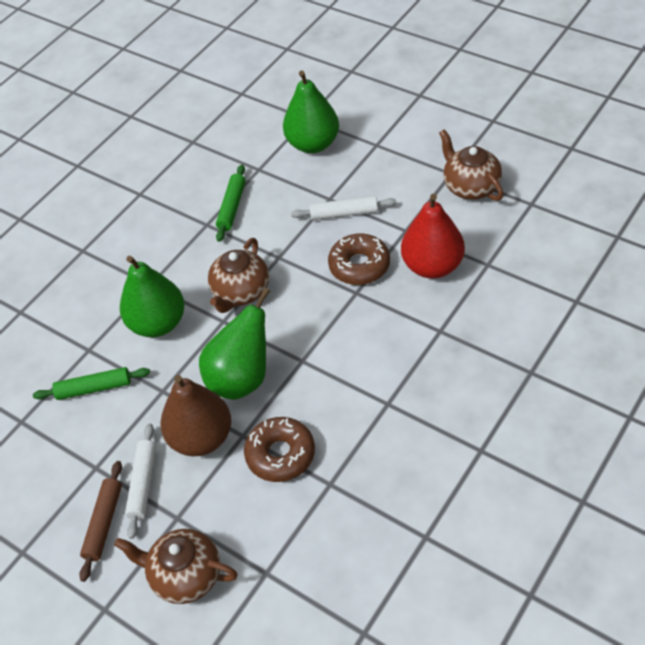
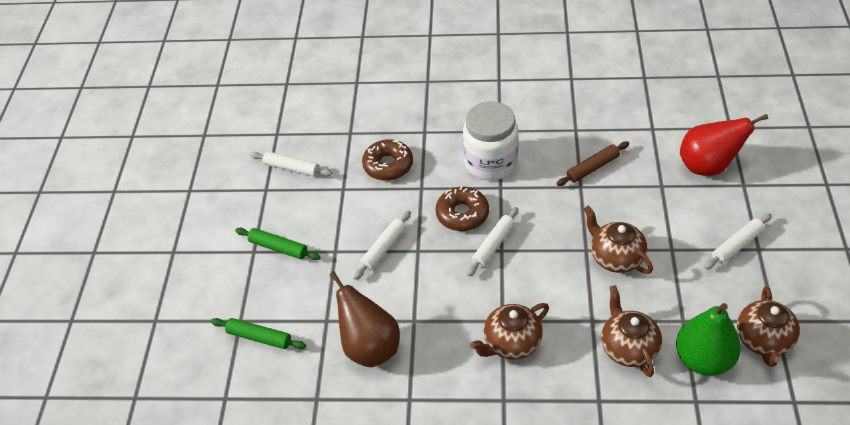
brown teapot: [114,529,238,604] [208,238,269,313] [439,129,503,201] = 3 -> [470,303,549,360] [584,206,653,274] [601,285,662,377] [737,286,800,367] = 4
green pear: [120,256,185,337] [199,288,270,400] [283,70,339,153] = 3 -> [676,303,741,376] = 1
white jar: none = 0 -> [463,101,518,180] = 1
white rolling pin: [125,423,156,539] [291,196,396,220] = 2 -> [250,151,332,177] [354,211,411,280] [467,207,518,277] [704,213,772,270] = 4

